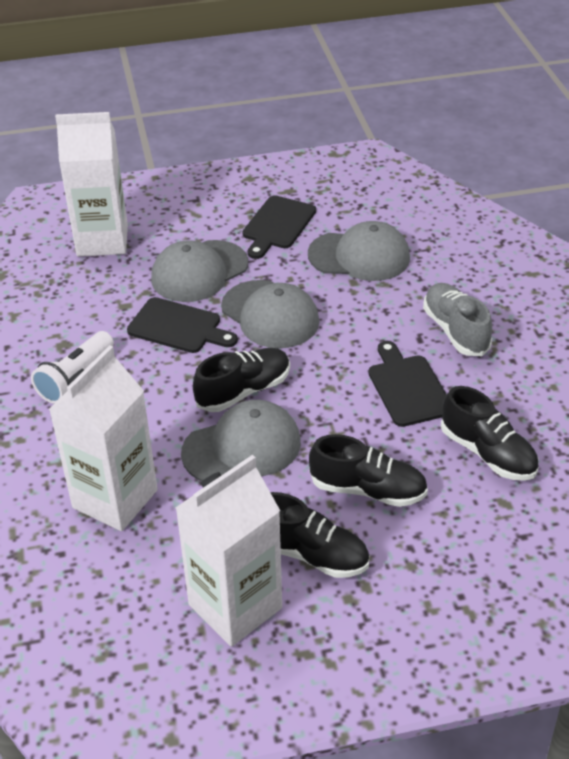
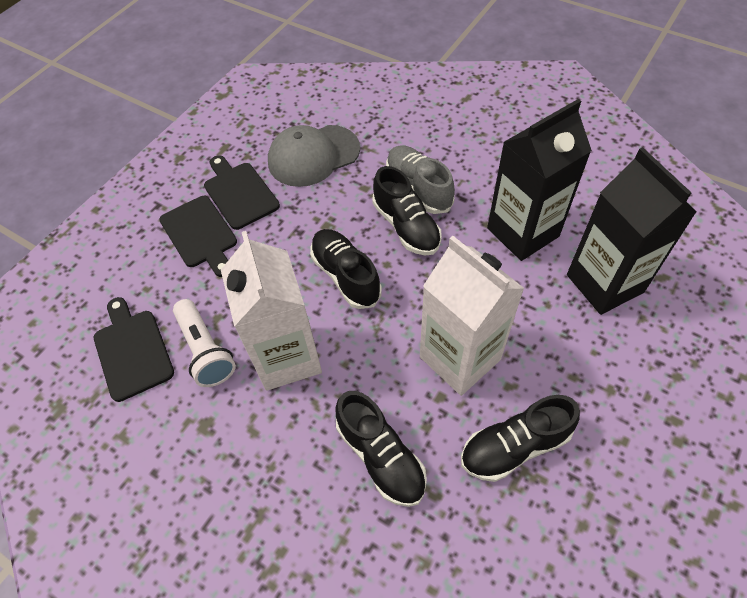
black carton: none = 0 -> [487,99,592,261] [567,147,697,315] = 2
grey cap: [151,240,248,302] [181,400,301,481] [221,280,320,348] [308,221,410,281] = 4 -> [268,125,360,187] = 1
white carton: [49,345,158,531] [55,112,128,257] [175,455,282,647] = 3 -> [221,231,322,391] [420,236,525,396] = 2

